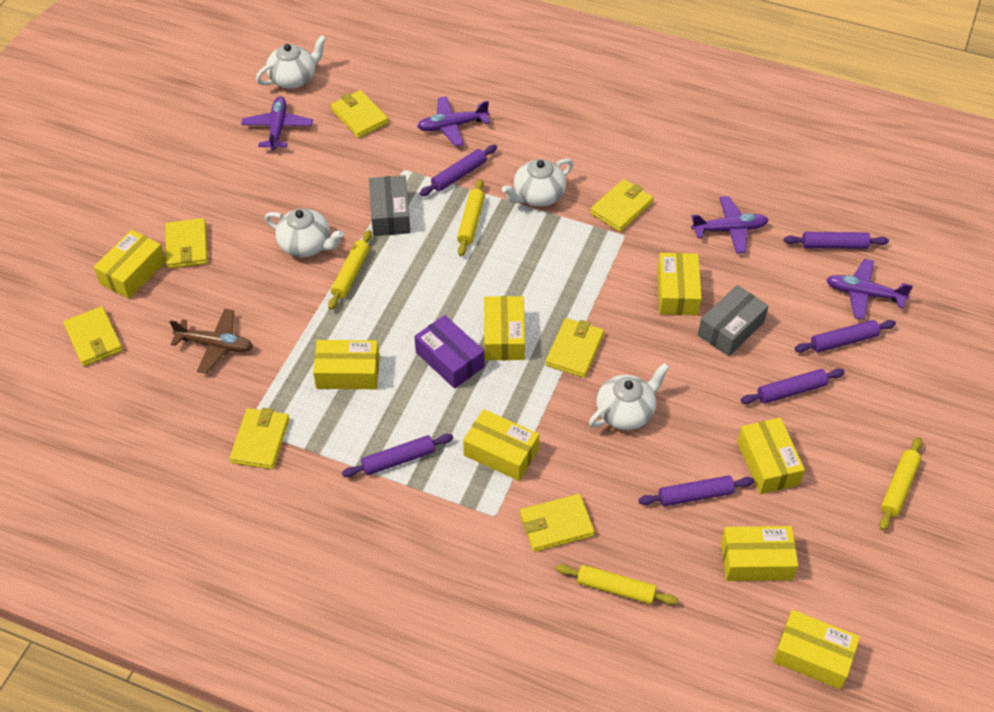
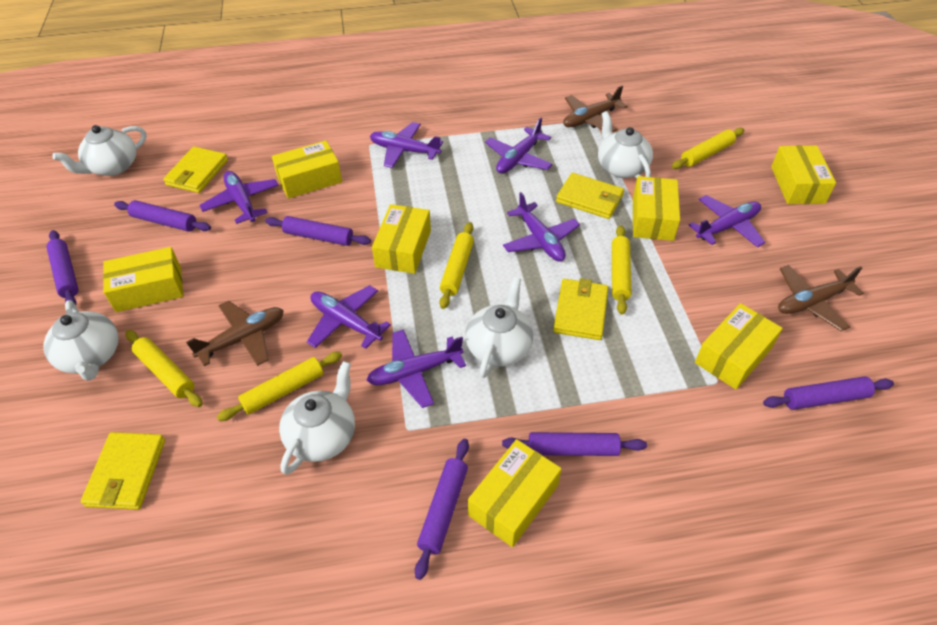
brown plane: [170,309,253,374] = 1 -> [186,301,284,366] [563,86,628,132] [778,265,864,331] = 3
grey box: [369,175,410,236] [698,285,769,356] = 2 -> none = 0
purple box: [414,315,485,389] = 1 -> none = 0
purple plane: [241,96,313,151] [417,96,490,147] [691,196,768,254] [826,259,913,320] = 4 -> [199,171,279,224] [307,285,391,349] [366,329,466,408] [370,122,443,168] [485,118,553,174] [503,192,580,262] [689,195,765,247] = 7
white teapot: [256,35,327,88] [265,209,344,257] [502,159,573,207] [589,363,669,430] = 4 -> [43,300,119,381] [52,125,146,176] [279,361,355,475] [465,277,533,378] [598,111,653,178] = 5
yellow box: [94,230,166,299] [313,340,380,389] [463,409,539,481] [484,296,525,360] [657,253,702,316] [721,526,798,581] [737,418,805,494] [773,610,860,689] = 8 -> [103,247,183,312] [272,140,342,199] [372,204,431,274] [468,439,562,547] [633,176,680,241] [695,303,783,389] [771,145,836,204] = 7
yellow rolling pin: [328,230,372,310] [457,179,485,256] [556,564,678,605] [879,437,922,531] = 4 -> [125,330,203,407] [217,352,342,421] [439,222,474,309] [612,225,631,315] [671,128,744,169] = 5
yellow wallet: [63,306,123,366] [165,218,208,269] [230,408,290,469] [331,90,389,138] [520,494,595,552] [545,318,604,378] [590,179,653,232] = 7 -> [81,432,165,510] [163,147,228,193] [553,278,608,340] [556,173,624,219] = 4

